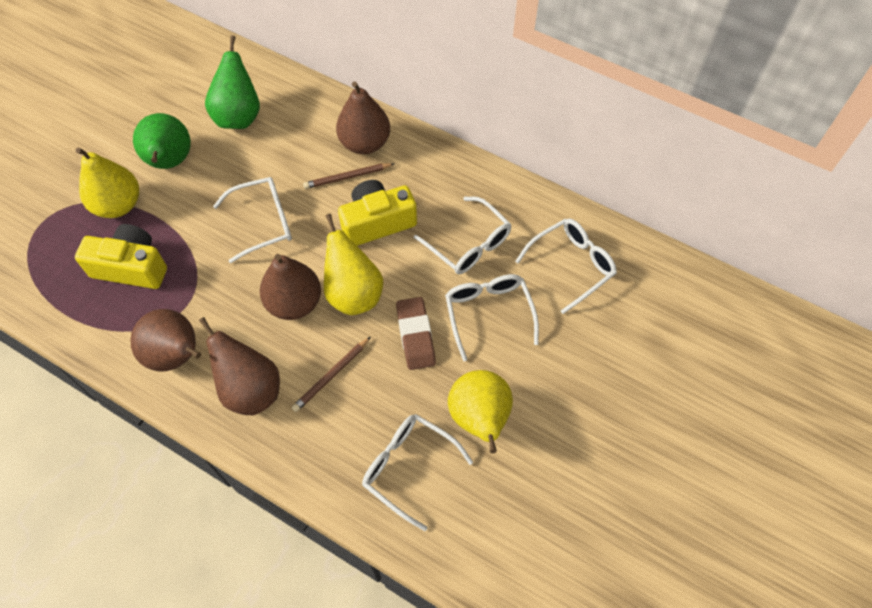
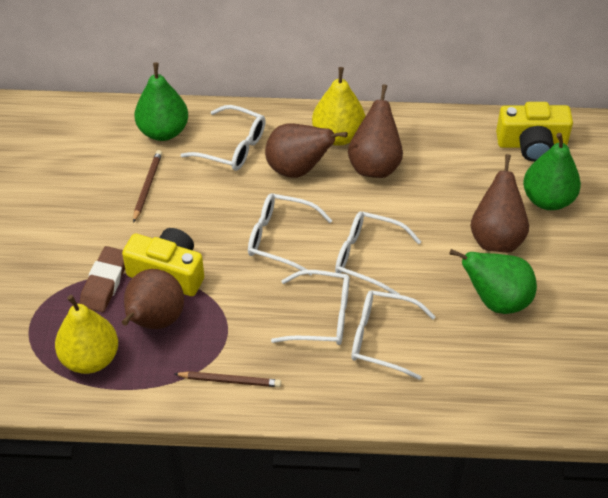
green pear: [133,113,191,169] [205,35,260,129] = 2 -> [135,62,188,141] [449,249,537,314] [523,133,581,210] = 3
yellow pear: [76,148,139,218] [324,214,383,315] [448,370,513,453] = 3 -> [55,295,118,374] [312,67,365,146] = 2

